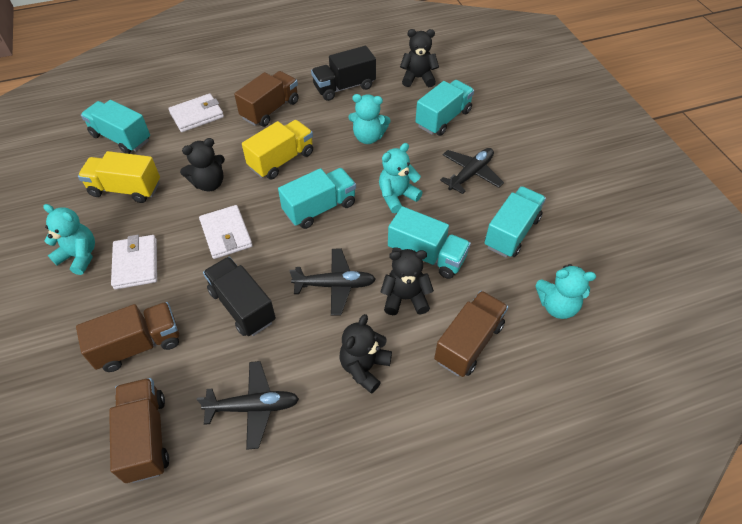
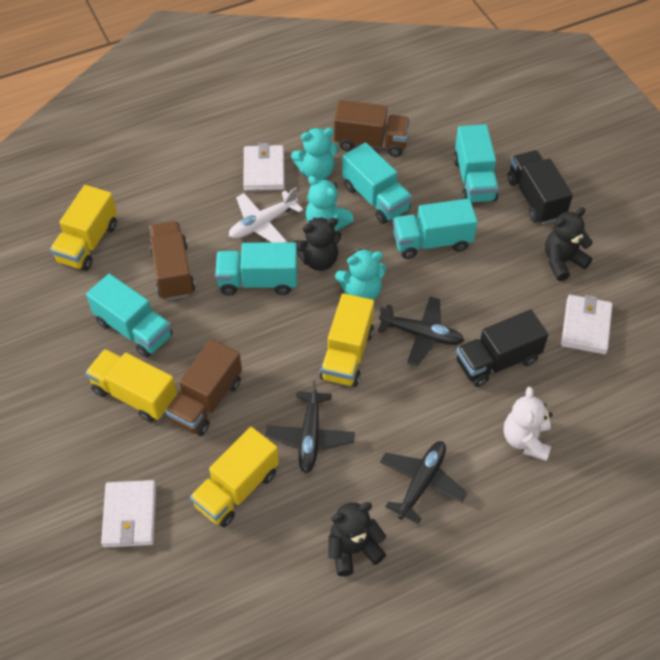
black teddy bear: [180,138,225,191] [339,314,392,394] [381,249,434,315] [400,29,439,87] = 4 -> [293,217,341,271] [328,502,386,576] [545,207,593,281] = 3
brown truck: [76,302,179,372] [109,378,169,483] [234,71,299,127] [434,291,508,377] = 4 -> [149,221,195,300] [165,339,242,436] [334,100,410,157] = 3
turquoise teddy bear: [43,204,95,275] [348,94,391,144] [379,143,423,213] [535,264,596,319] = 4 -> [291,128,338,181] [306,176,354,231] [335,249,386,300] = 3
white plane: none = 0 -> [229,187,303,243] = 1
white teddy bear: none = 0 -> [504,387,553,461] = 1
yellow truck: [78,151,160,203] [242,120,313,179] = 2 -> [50,185,117,271] [85,349,177,422] [190,427,279,527] [319,293,374,387] = 4

